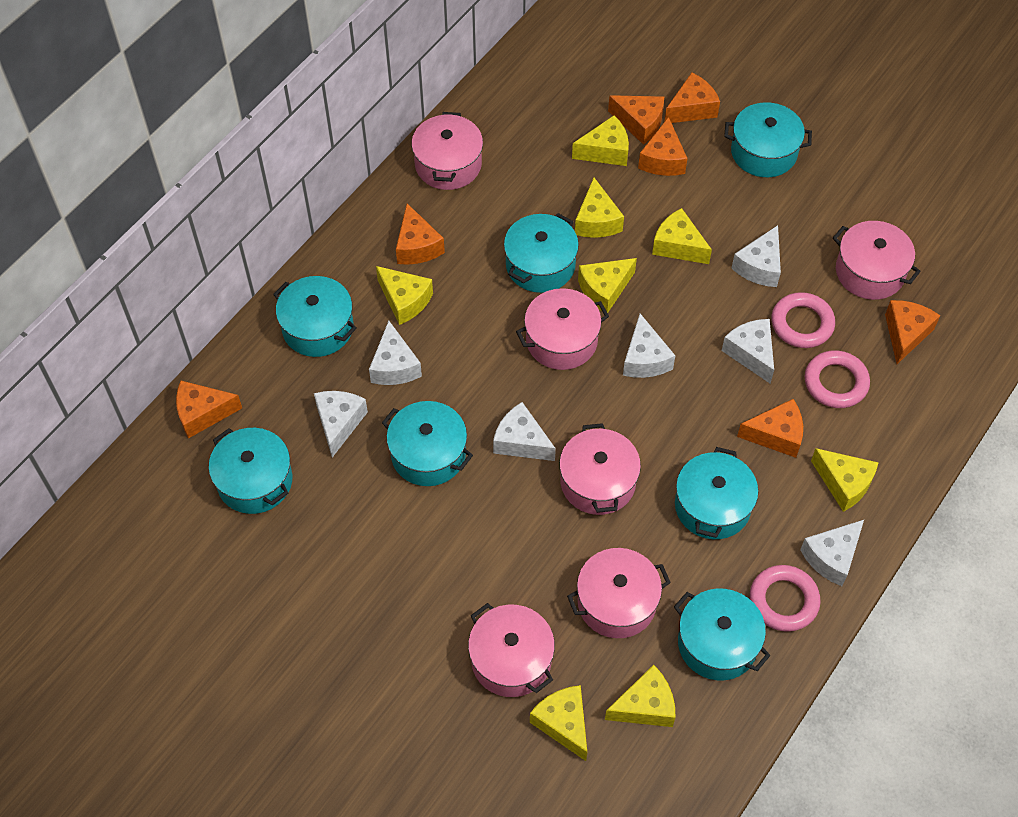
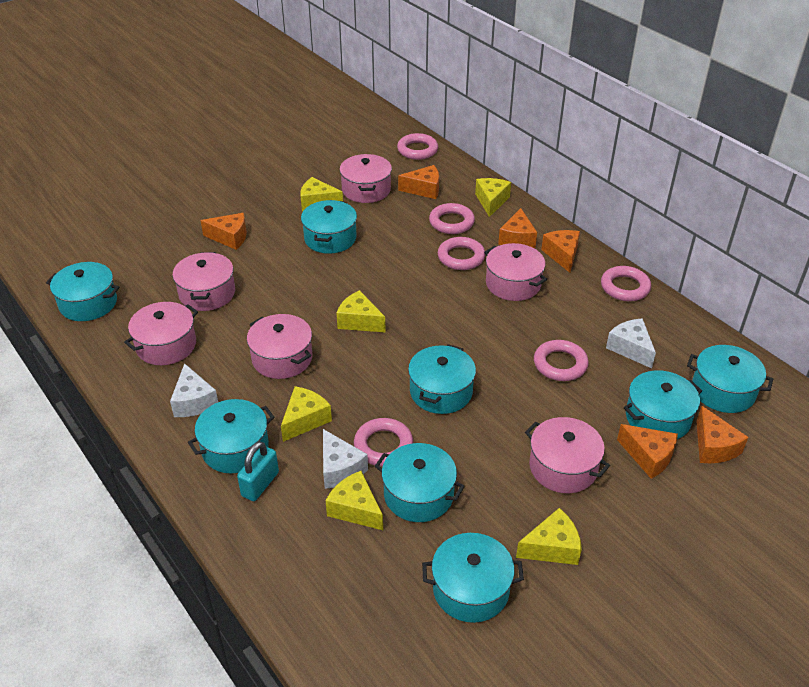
orange cheese: [176,381,242,439] [396,204,445,265] [608,95,664,145] [638,117,688,176] [664,73,720,123] [737,399,803,458] [885,300,940,364] = 7 -> [200,213,247,250] [398,165,439,199] [498,208,537,248] [541,230,580,273] [617,424,678,479] [696,406,749,463] = 6
pink ring: [750,565,820,632] [771,292,835,348] [805,350,870,408] = 3 -> [354,418,413,466] [397,133,438,160] [429,203,475,234] [438,237,485,270] [534,340,589,381] [601,266,651,301] = 6
turquoise padlock: none = 0 -> [237,441,279,501] = 1
turquoise pot: [209,428,292,514] [273,276,357,357] [382,401,473,486] [504,213,579,293] [674,588,771,681] [675,447,758,539] [724,102,812,177] = 7 -> [46,262,120,321] [188,399,275,473] [301,200,357,254] [375,443,465,522] [408,344,476,414] [422,533,524,623] [624,370,702,439] [687,345,773,413] = 8
white cheese: [314,391,368,458] [369,321,422,385] [493,402,556,461] [623,314,675,378] [722,319,774,383] [731,225,781,287] [800,520,864,586] = 7 -> [170,363,218,417] [323,429,368,489] [606,318,656,368] = 3
yellow cheese: [376,266,433,325] [530,685,587,761] [572,115,629,166] [575,178,624,238] [578,258,637,313] [605,665,675,727] [652,208,712,264] [811,448,879,512] = 8 -> [281,386,332,442] [300,177,343,211] [326,471,383,530] [336,290,386,333] [475,178,511,217] [516,508,582,565] = 6

